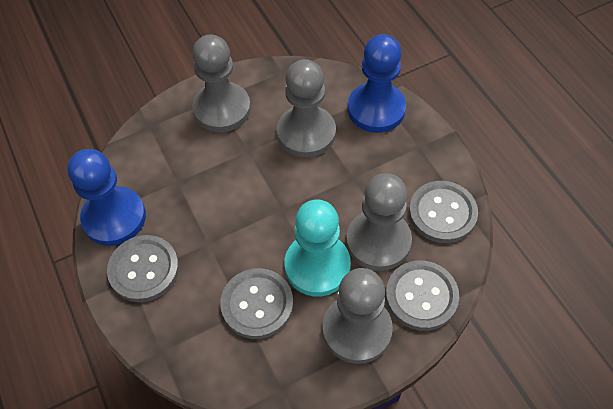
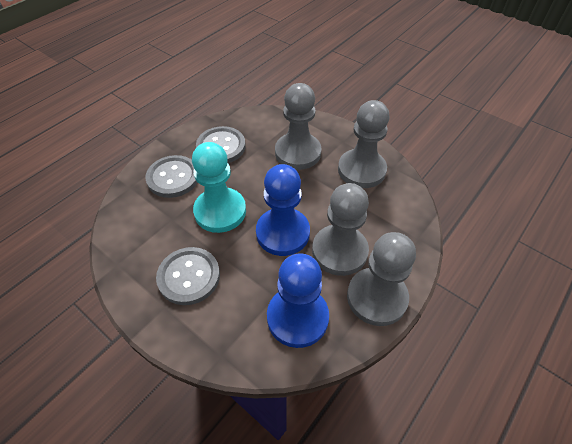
grey button: [107,235,179,302] [220,268,293,339] [386,260,459,331] [409,181,478,243] = 4 -> [145,155,198,198] [156,247,220,305] [196,126,246,163] = 3

